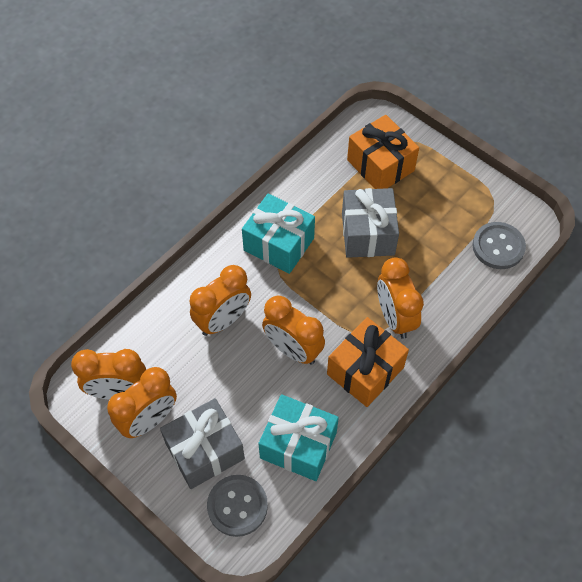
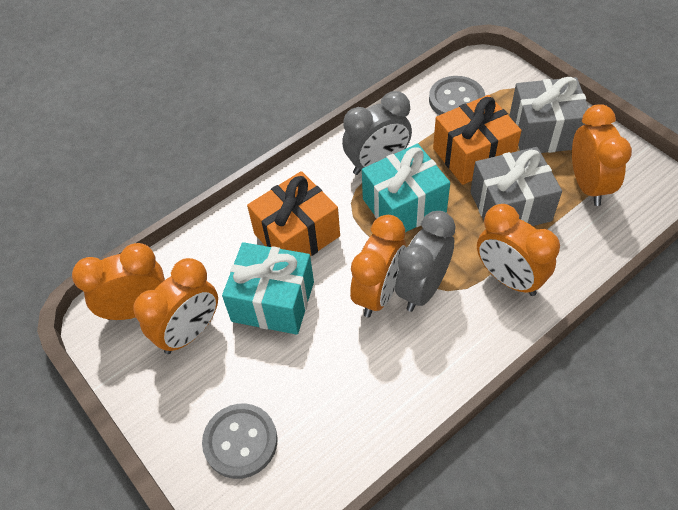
grey clock: none = 0 -> [342,91,412,175] [395,211,456,312] = 2

